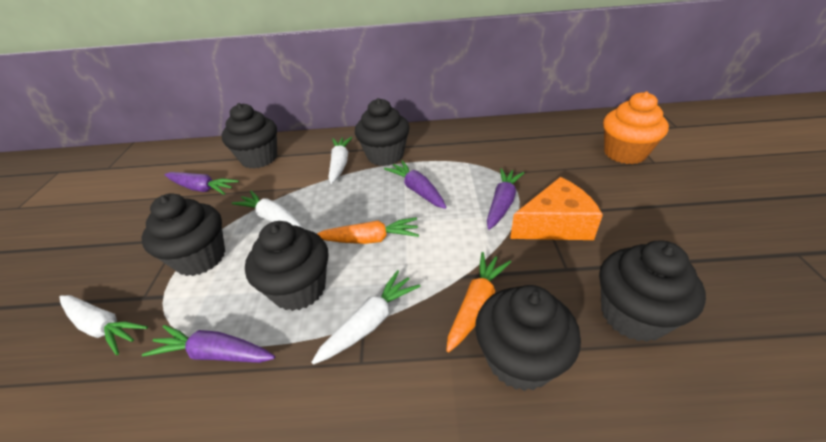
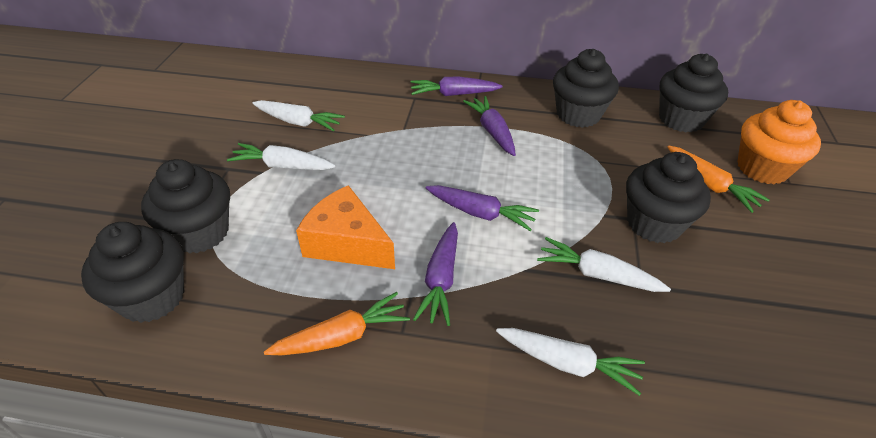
black cupcake: [141,193,225,276] [221,103,277,169] [245,221,328,311] [355,98,410,166] [475,285,581,391] [599,241,706,342] = 6 -> [81,222,184,323] [141,159,230,253] [553,49,619,128] [626,152,711,243] [659,54,728,132] = 5

